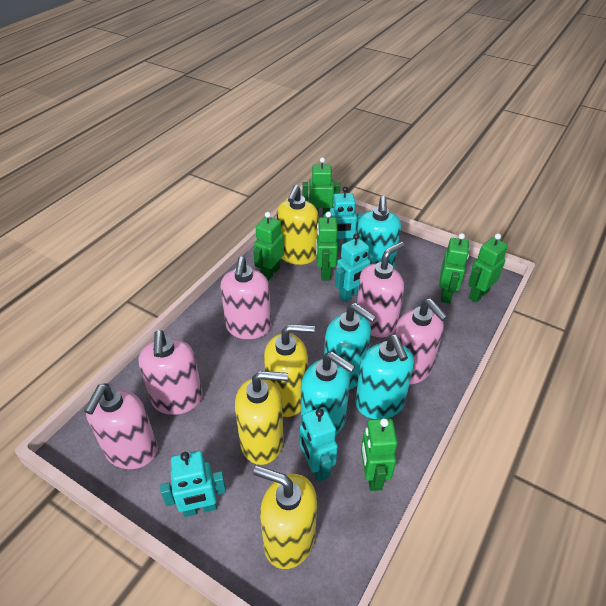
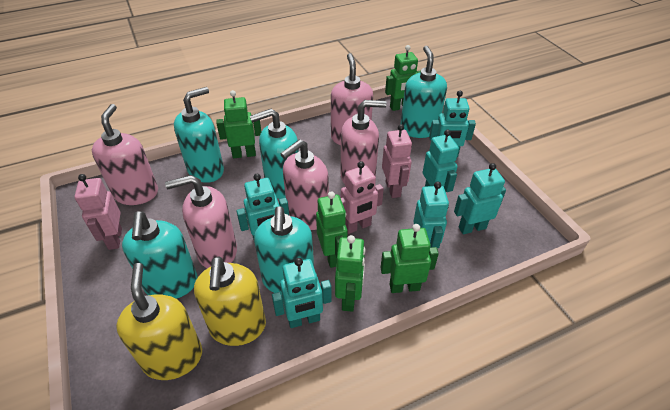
green robot: [253,212,284,281] [303,157,340,215] [316,212,338,280] [361,418,398,491] [439,233,469,303] [468,233,508,303] = 6 -> [216,90,262,158] [316,191,348,268] [335,235,365,312] [381,224,439,293] [385,45,421,111] = 5
pink robot: none = 0 -> [74,174,122,250] [341,161,384,234] [382,124,412,198] = 3
turquoise robot: [160,451,226,517] [300,407,338,482] [323,186,363,250] [335,233,374,302] = 4 -> [236,174,289,240] [272,258,332,328] [413,182,449,248] [423,130,459,192] [429,91,476,158] [454,163,506,234] = 6
turquoise soap dispenser: [301,352,355,436] [324,303,376,390] [355,334,414,419] [357,196,401,268] = 4 -> [122,211,198,299] [174,87,224,183] [250,109,299,199] [254,206,314,295] [400,46,447,138] = 5
yellow soap dispenser: [235,371,288,465] [253,466,317,569] [264,324,315,417] [277,185,319,265] = 4 -> [116,263,202,380] [194,256,266,346] = 2

